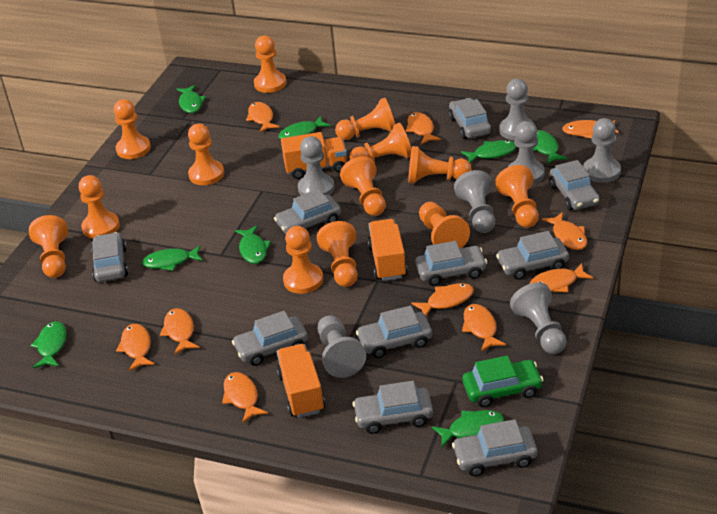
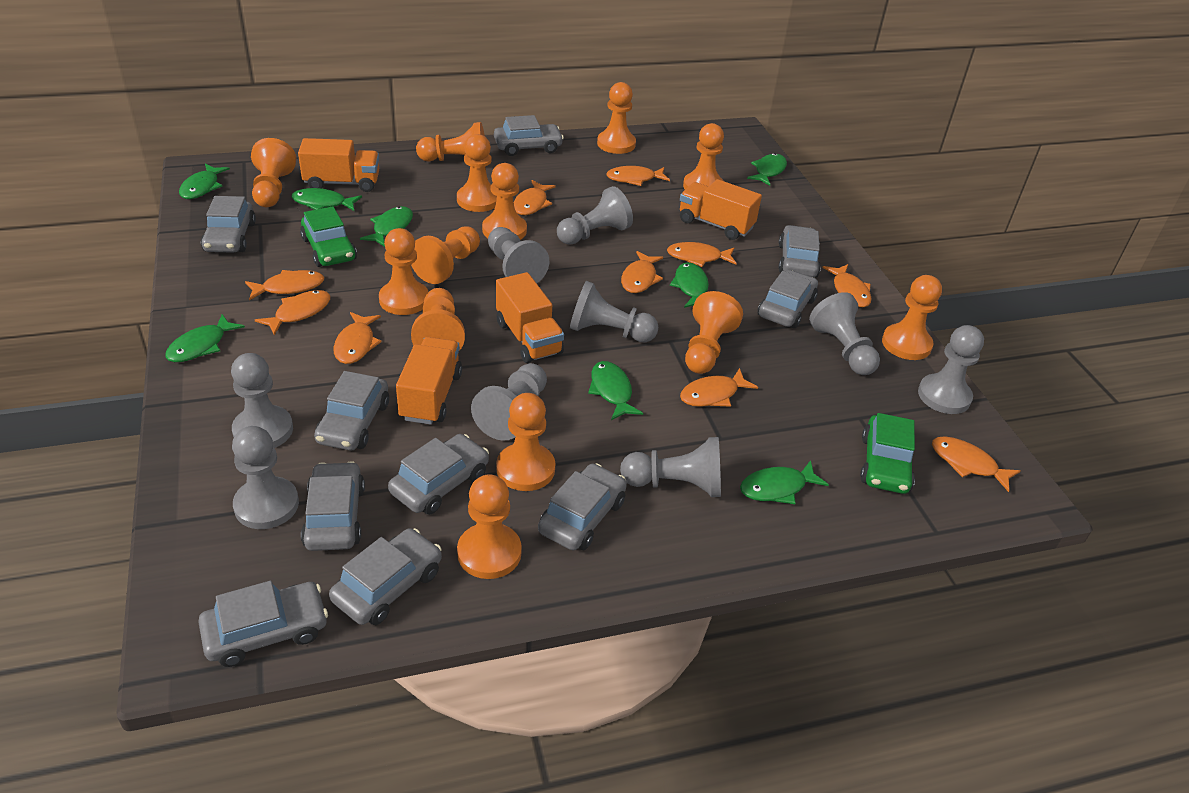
green car: [462,356,544,407] = 1 -> [300,206,357,267] [860,413,915,494] = 2
grey pawn: [298,136,335,195] [317,315,366,378] [454,170,495,233] [499,79,535,140] [508,121,545,184] [510,282,567,354] [583,118,621,183] = 7 -> [231,353,293,448] [232,426,299,529] [471,363,547,441] [488,227,549,283] [557,186,633,245] [570,281,658,342] [620,437,721,497] [809,292,880,375] [918,325,984,414] = 9
orange truck: [277,344,325,418] [281,132,347,179] [367,219,408,281] = 3 -> [298,138,379,192] [396,337,462,425] [496,272,564,363] [680,179,762,240] = 4

